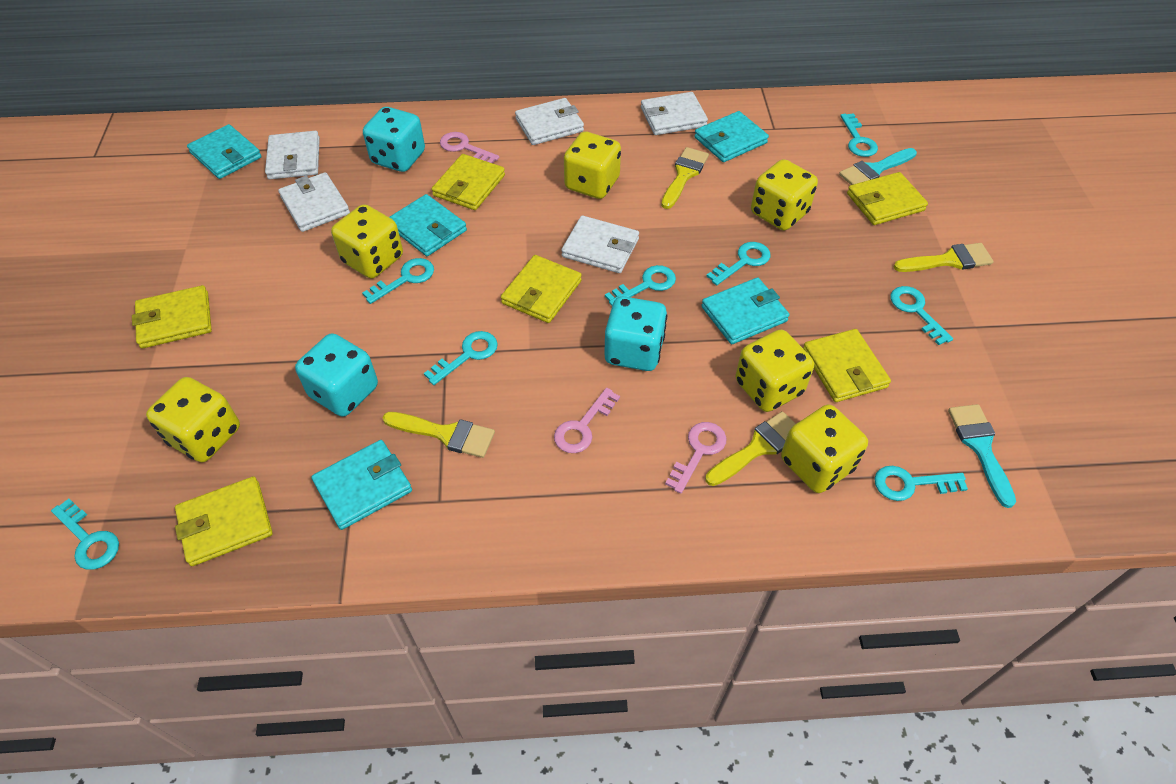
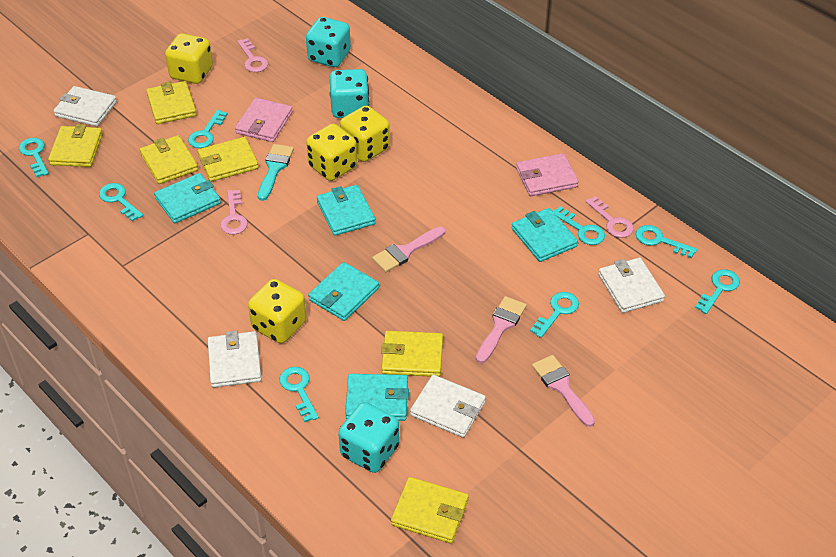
pink brush: none = 0 -> [372,227,445,272] [476,296,527,363] [532,355,595,427] = 3
pink wallet: none = 0 -> [235,98,293,142] [516,153,579,196] = 2
turquoise brush: [839,148,917,185] [948,404,1016,508] = 2 -> [258,144,294,201] = 1
white wallet: [265,131,320,179] [278,172,350,232] [515,98,584,145] [561,215,639,273] [641,92,708,135] = 5 -> [54,86,117,127] [208,331,262,388] [410,375,486,438] [598,258,665,313] = 4
yellow brush: [383,412,495,458] [661,147,709,209] [705,411,796,486] [894,243,994,272] = 4 -> none = 0
yellow dice: [146,377,240,462] [331,204,403,278] [564,132,621,199] [735,330,814,412] [751,159,818,230] [781,405,868,493] = 6 -> [165,33,213,84] [248,279,306,343] [306,124,357,181] [340,106,390,162] = 4

